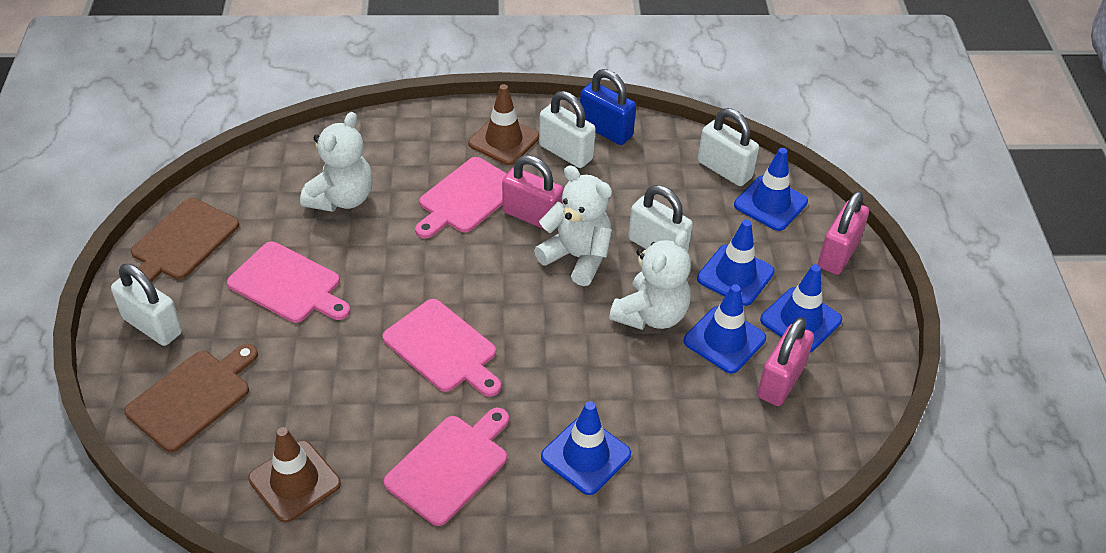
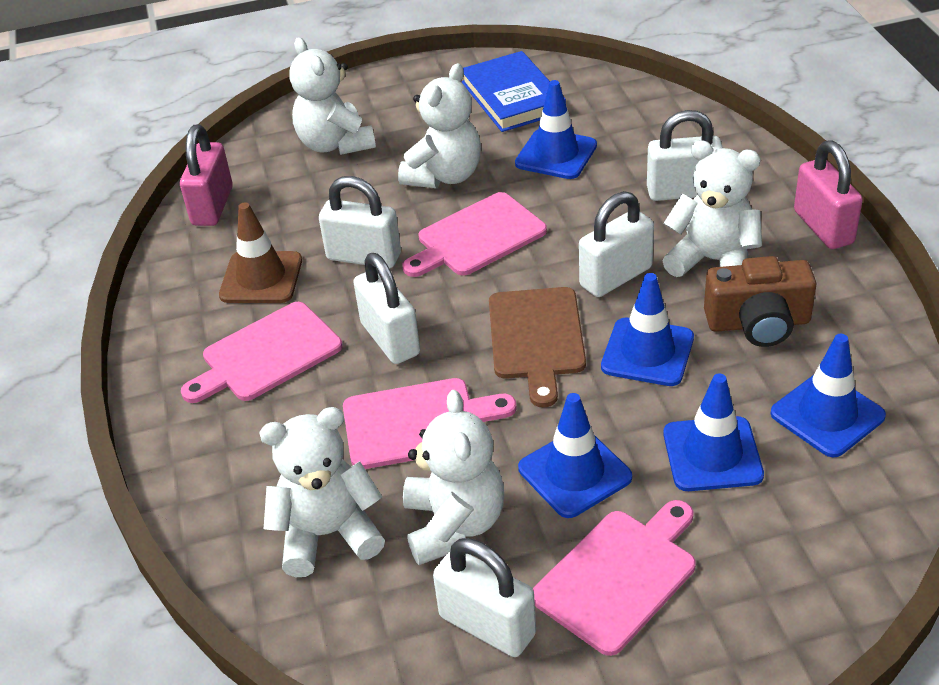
blue book: none = 0 -> [461,51,566,132] = 1
blue padlock: [580,69,636,145] = 1 -> none = 0
brown camera: none = 0 -> [704,256,816,347] = 1
brown cutting board: [124,344,258,452] [131,198,239,282] = 2 -> [489,287,586,407] = 1
brown traffic cone: [248,427,341,522] [468,84,539,165] = 2 -> [219,202,302,303] = 1
pink padlock: [502,155,564,229] [757,317,814,406] [818,191,869,275] = 3 -> [180,125,233,226] [794,140,863,249] = 2
white padlock: [111,264,182,346] [539,91,596,168] [628,185,693,253] [698,108,759,186] = 4 -> [319,176,401,268] [353,253,420,364] [433,538,536,657] [579,191,654,297] [647,110,723,201] = 5
white teddy bear: [300,112,373,212] [534,165,612,286] [609,230,691,330] = 3 -> [259,407,385,577] [289,37,376,155] [398,63,481,188] [403,390,504,565] [663,140,762,277] = 5

